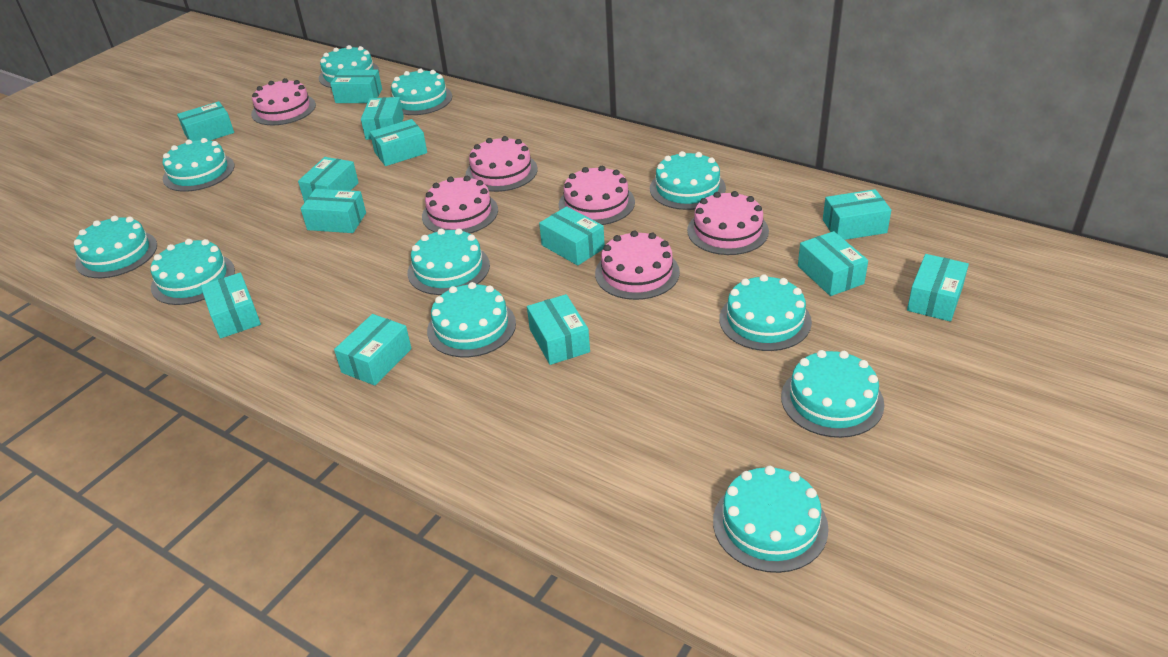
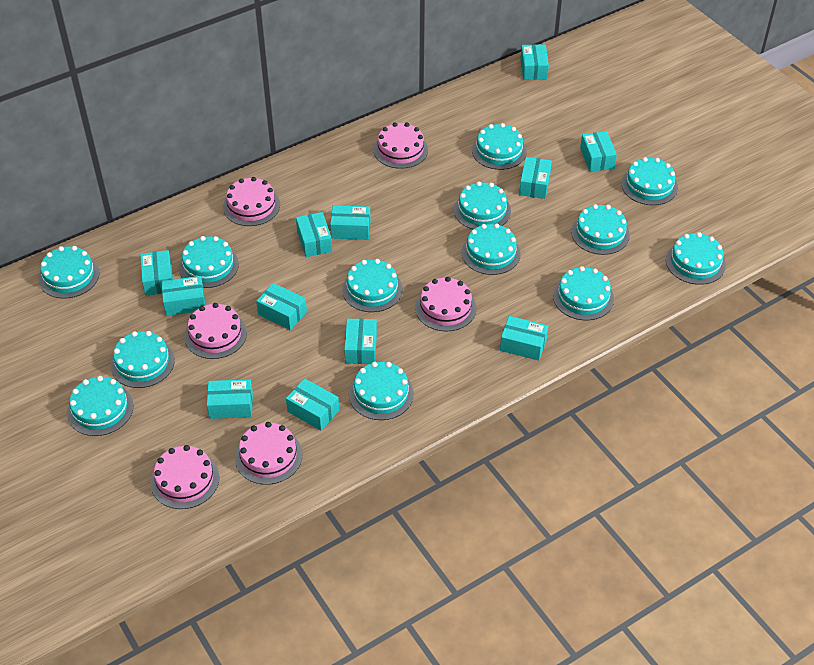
turquoise box: [177,101,234,141] [201,272,261,338] [298,157,359,202] [301,189,366,233] [330,70,382,103] [334,314,412,386] [361,97,404,140] [370,119,427,166] [527,294,590,365] [539,206,605,266] [798,231,868,296] [823,189,891,240] [907,254,969,322] = 13 -> [140,250,173,296] [161,276,205,316] [207,379,253,419] [256,283,307,330] [286,378,339,431] [296,212,332,257] [330,205,371,240] [344,319,377,364] [500,316,548,361] [519,157,552,199] [520,44,549,80] [580,131,617,172] = 12
turquoise cake: [74,216,157,278] [150,239,235,305] [162,138,234,192] [319,45,379,88] [391,68,452,115] [408,228,490,295] [427,282,516,357] [650,151,726,210] [713,466,829,573] [719,274,812,351] [781,350,884,438] = 11 -> [39,246,100,299] [67,376,133,436] [110,331,175,388] [179,236,239,288] [342,259,403,312] [349,362,414,420] [454,181,511,230] [462,223,520,275] [472,123,527,170] [553,266,614,320] [571,204,630,255] [621,157,678,205] [666,232,726,285] = 13

